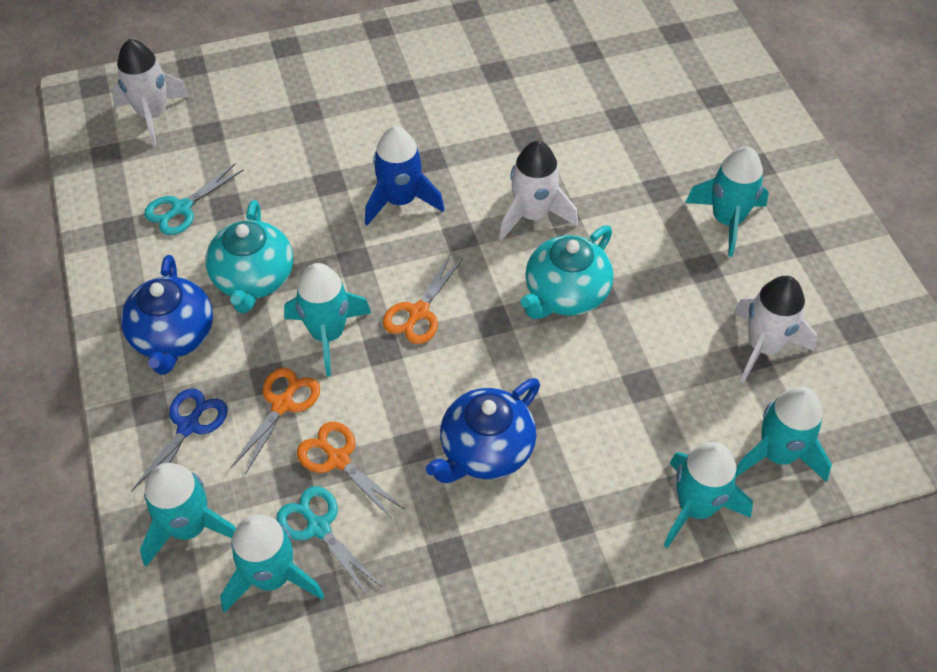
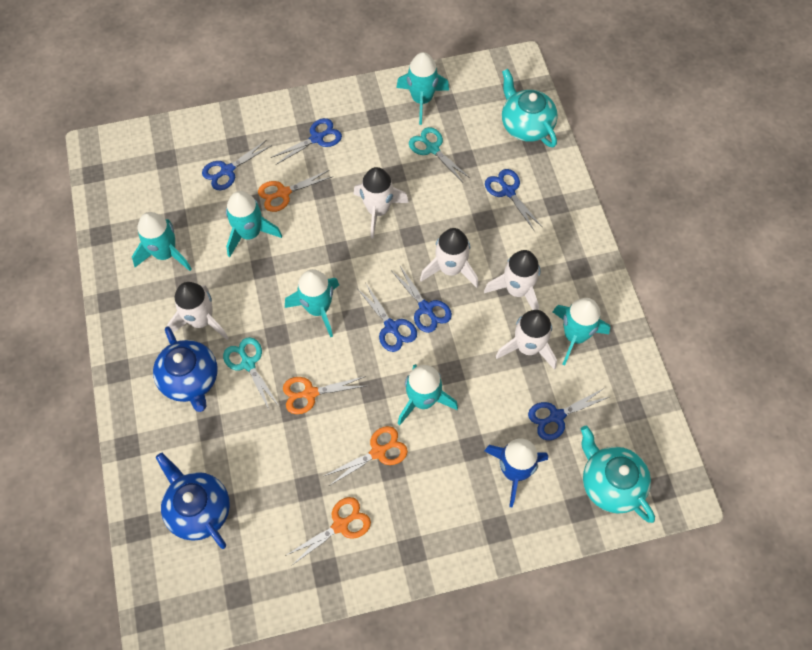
blue scissors: [131,389,228,491] = 1 -> [202,140,272,190] [271,118,342,165] [357,282,417,352] [392,266,452,333] [485,169,542,230] [528,388,609,440] = 6
orange scissors: [231,368,320,475] [297,422,404,519] [383,253,463,344] = 3 -> [258,170,332,212] [283,376,366,414] [285,497,371,566] [324,426,408,486] = 4
white rocket: [112,39,191,147] [499,141,578,241] [734,276,817,383] = 3 -> [167,282,228,340] [354,167,409,239] [420,228,478,288] [484,250,541,310] [496,310,557,370] = 5

